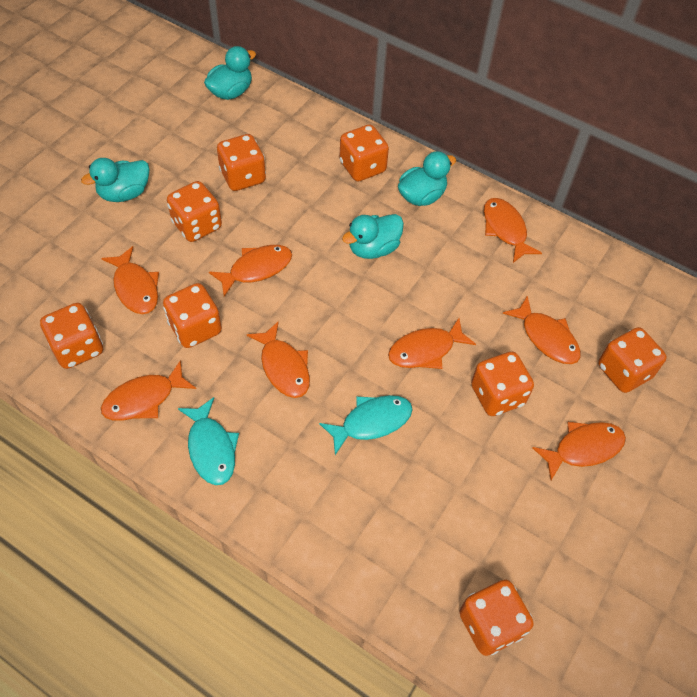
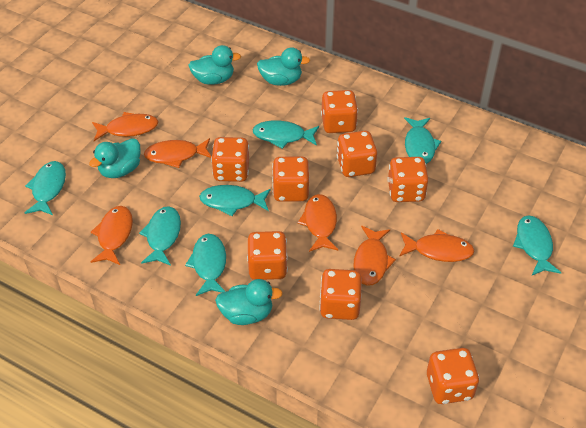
orange fish: [101,246,159,314] [101,360,196,420] [209,245,292,296] [246,321,310,398] [388,318,476,369] [484,198,542,263] [503,296,581,364] [533,422,626,480] = 8 -> [91,206,133,265] [92,112,159,141] [144,138,212,168] [297,194,339,252] [353,226,396,286] [399,229,474,262] = 6
turquoise fish: [178,397,239,485] [319,395,413,455] = 2 -> [25,161,66,215] [139,206,181,266] [185,234,226,296] [199,185,271,216] [253,120,319,149] [404,117,441,164] [513,215,561,275] = 7

